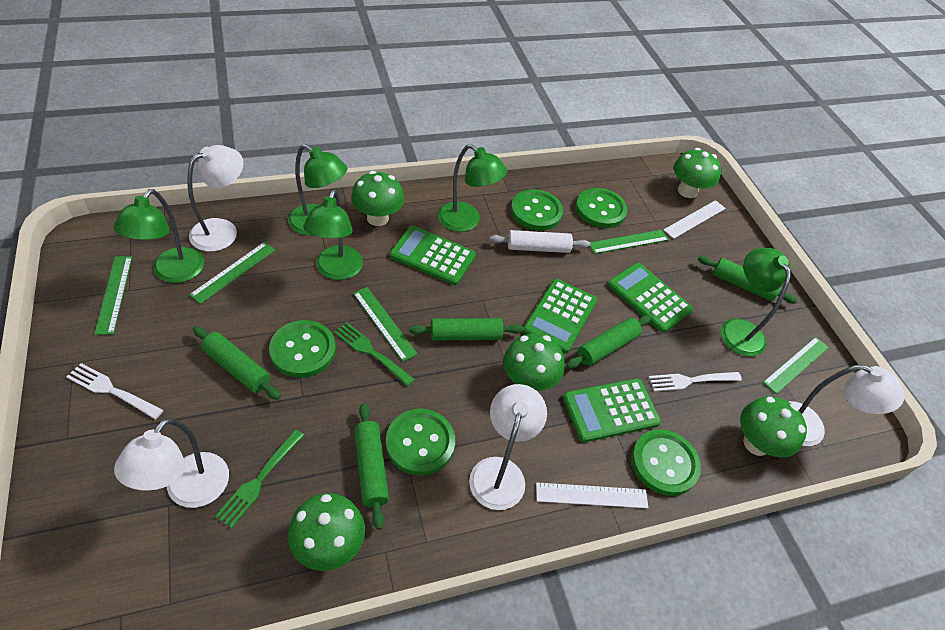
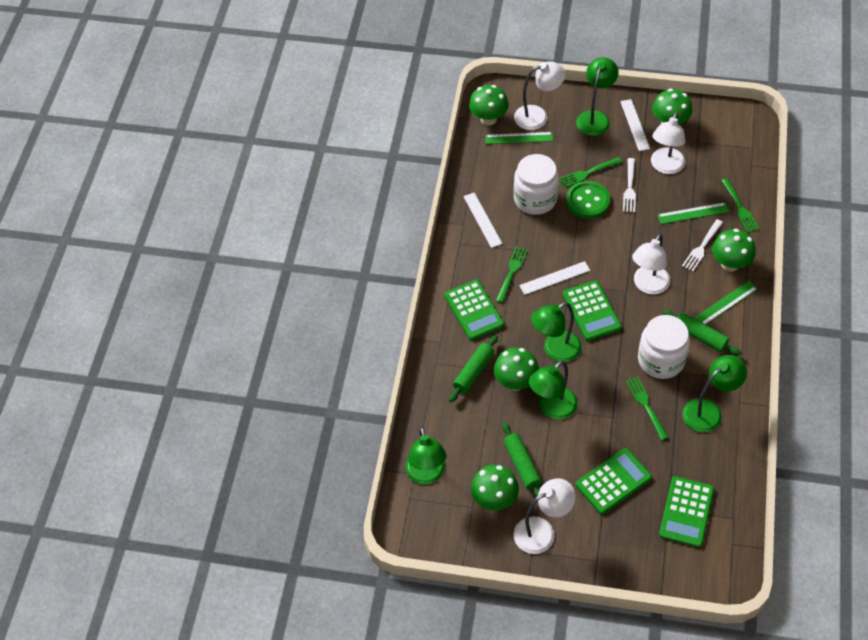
green button: [269,320,336,378] [386,409,455,475] [511,189,563,231] [576,188,627,228] [631,429,701,496] = 5 -> [566,181,610,219] = 1
green fork: [215,429,304,528] [334,322,415,387] = 2 -> [496,246,528,303] [559,157,622,188] [626,376,669,441] [721,178,759,232] = 4
green rolling pin: [193,326,281,400] [354,403,389,530] [409,318,524,341] [566,316,651,369] [698,256,798,304] = 5 -> [449,335,498,402] [502,422,542,497] [663,310,741,355] = 3
green ruler: [94,256,132,335] [189,242,275,304] [353,287,418,362] [590,230,669,254] [763,337,829,394] = 5 -> [485,132,553,144] [658,202,729,224] [694,281,758,325] = 3
white jar: none = 0 -> [514,154,559,215] [638,315,690,379] = 2
white rolling pin: [489,230,590,253] = 1 -> none = 0
white ruler: [536,483,649,508] [664,200,726,239] = 2 -> [463,193,502,248] [519,261,590,295] [620,99,650,151] = 3

